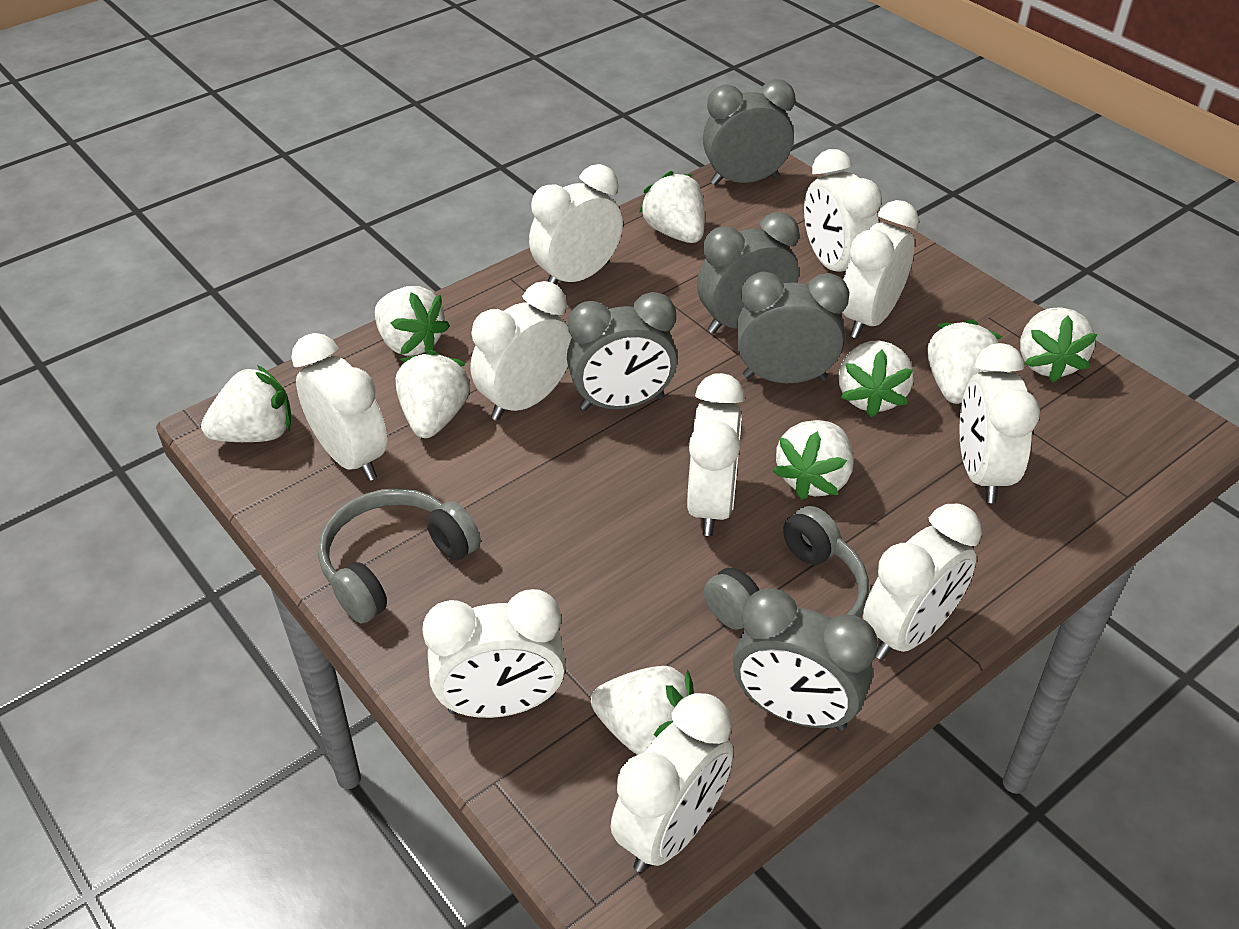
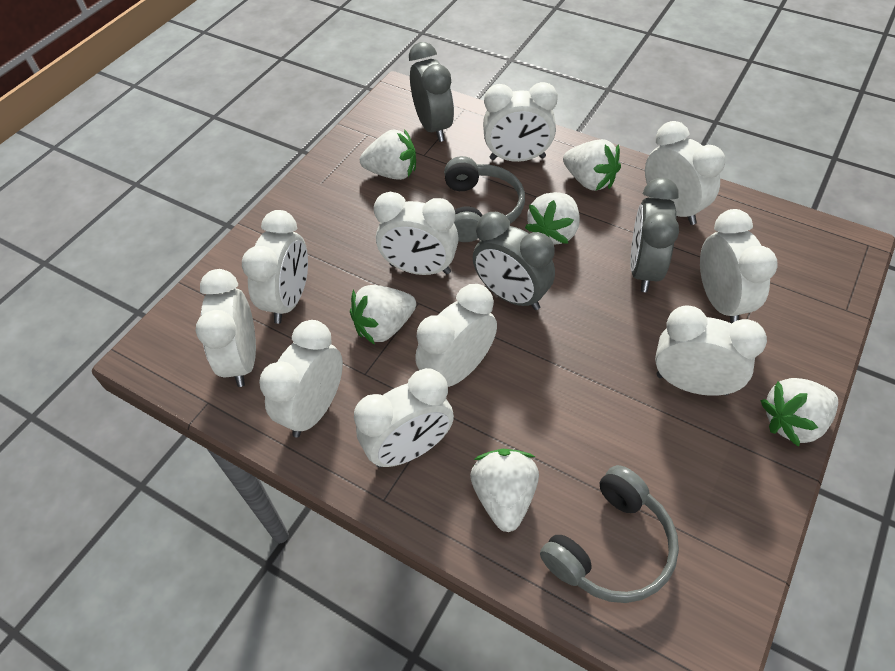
grey clock: [567,292,678,410] [697,212,799,334] [703,79,795,185] [733,588,878,731] [737,272,850,383] = 5 -> [409,42,454,142] [473,212,555,310] [630,178,679,292] = 3
white strawberry: [201,365,291,442] [375,286,450,356] [396,350,470,438] [591,666,694,755] [639,171,705,243] [773,420,854,500] [839,341,914,417] [927,319,1003,404] [1020,307,1097,382] = 9 -> [350,285,416,345] [360,129,416,180] [470,449,539,532] [525,192,580,245] [563,139,621,191] [761,378,838,447] = 6

